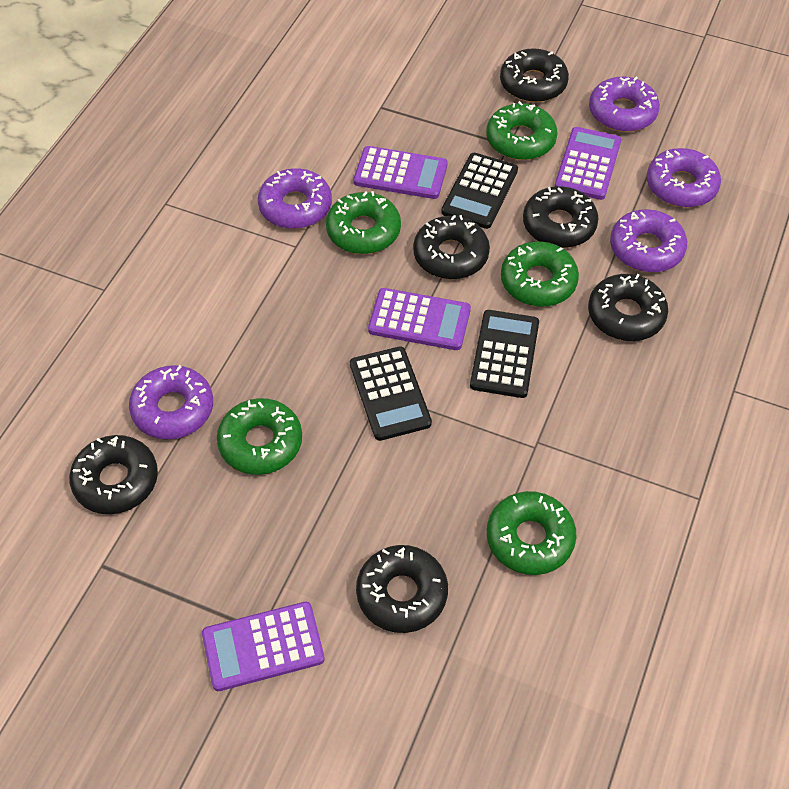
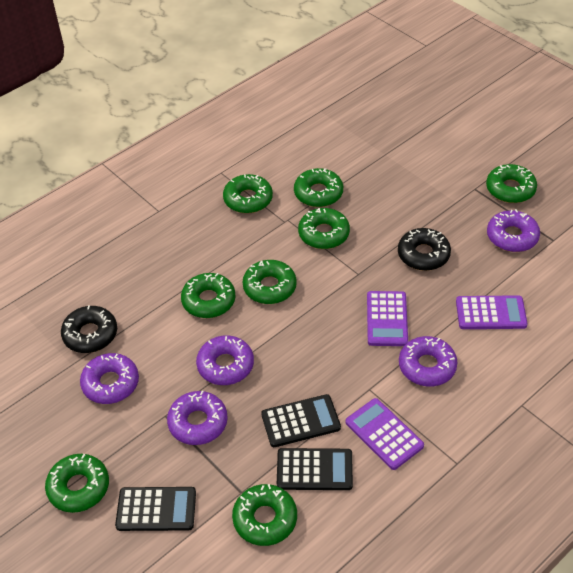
black donut: [69,435,158,514] [356,545,448,633] [413,215,490,279] [500,48,569,102] [523,186,599,248] [588,274,668,341] = 6 -> [61,305,117,353] [398,228,451,271] = 2
green donut: [217,398,302,475] [326,191,401,254] [486,101,558,160] [487,491,577,575] [501,241,579,307] = 5 -> [45,454,109,513] [181,273,236,318] [223,174,273,213] [232,484,297,546] [243,260,297,304] [294,168,343,207] [298,208,350,249] [486,164,537,203] = 8
purple calculator: [202,602,325,691] [354,146,448,199] [368,288,471,350] [555,127,621,200] = 4 -> [346,398,424,470] [367,291,408,346] [456,295,528,329] = 3

